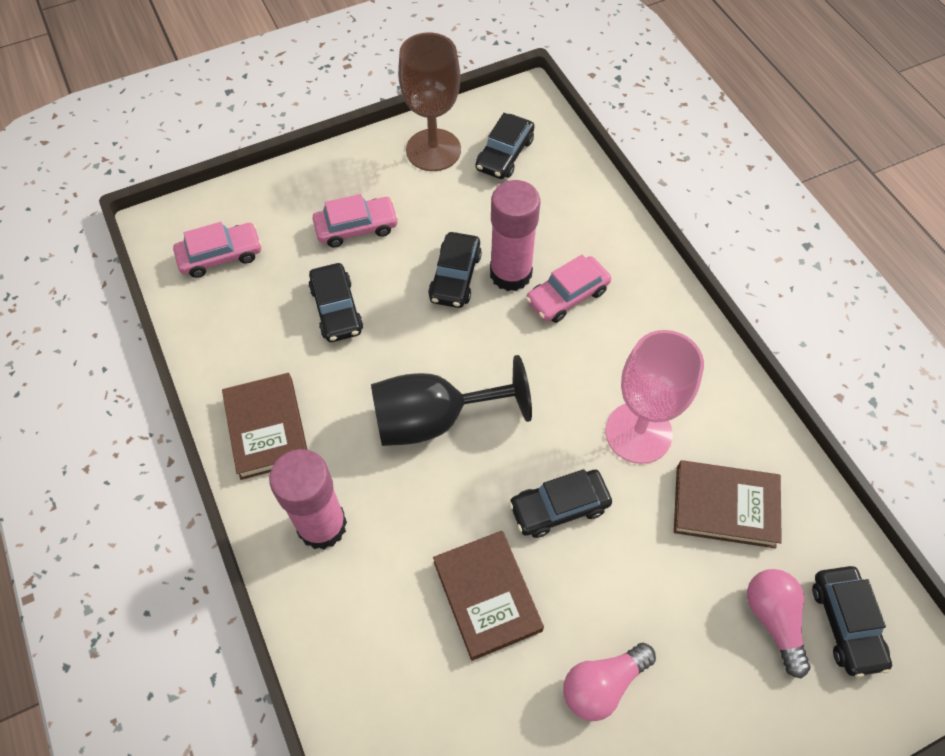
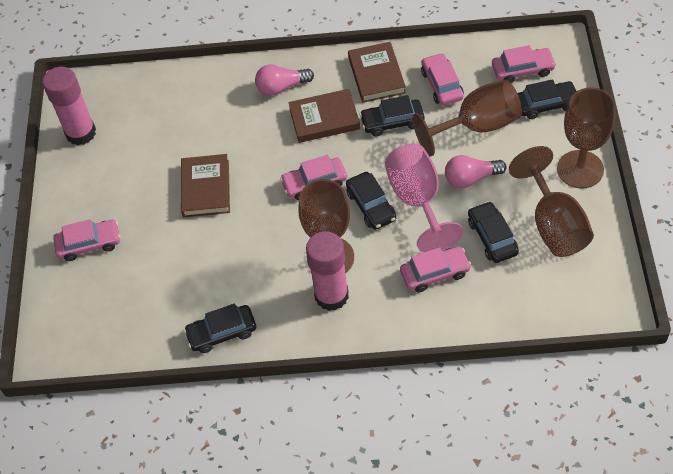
black goblet: [371,355,532,446] = 1 -> none = 0
brown goblet: [398,32,461,171] = 1 -> [299,179,354,273] [413,79,522,156] [509,146,594,257] [557,87,616,189] = 4
pink car: [173,222,262,278] [312,194,399,248] [526,255,611,323] = 3 -> [53,219,120,261] [280,155,347,200] [400,246,471,292] [421,53,464,105] [492,45,556,83] = 5

